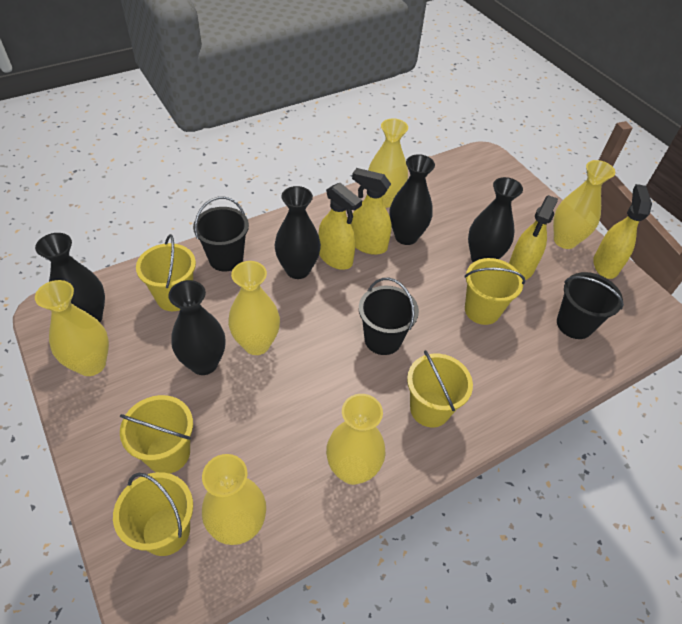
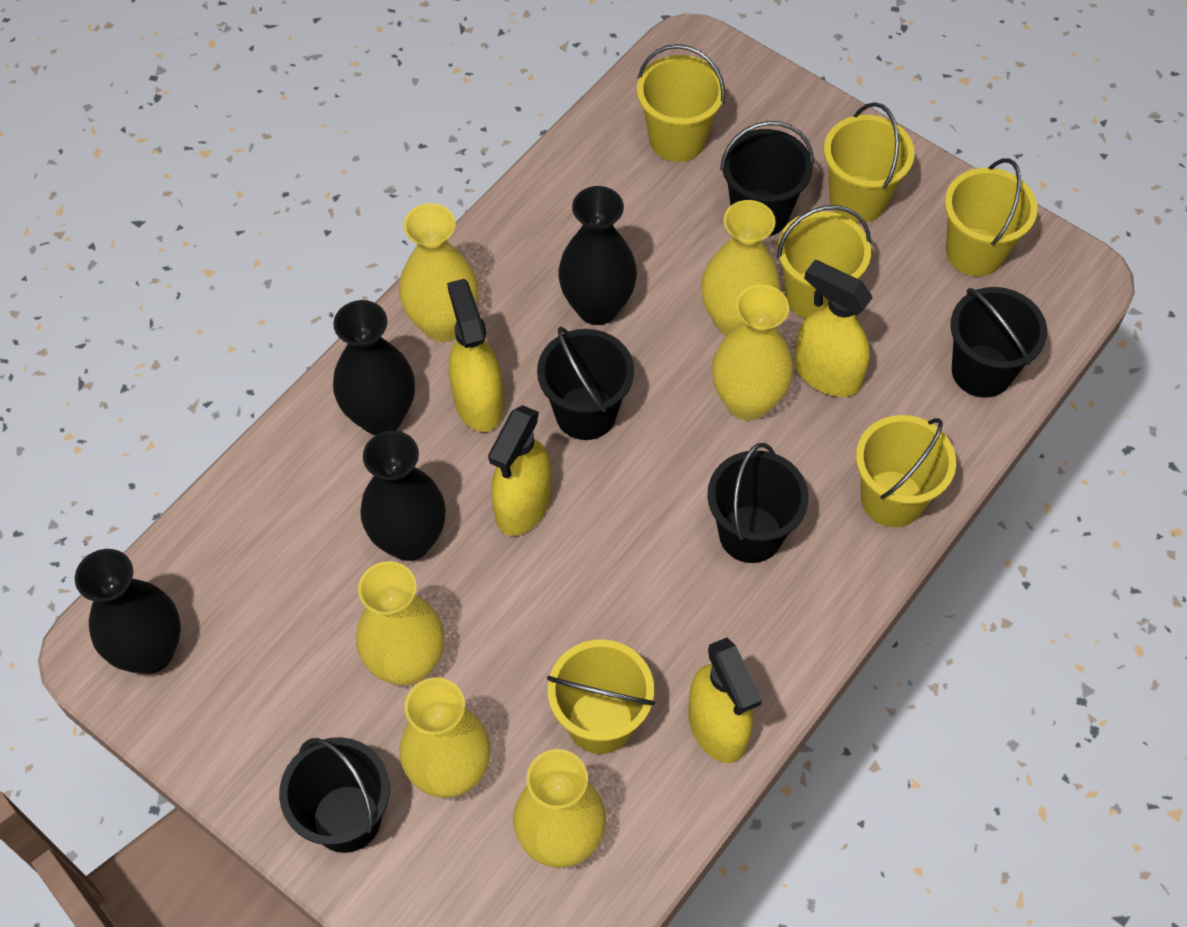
black bucket: [193,197,249,272] [359,278,419,355] [557,272,624,339] = 3 -> [279,737,390,853] [537,326,634,440] [708,443,809,563] [720,121,814,236] [951,287,1047,398] = 5
black vase: [35,233,105,322] [168,280,225,375] [275,186,321,279] [389,154,435,245] [468,177,523,262] = 5 -> [75,549,181,674] [333,300,415,435] [360,430,446,561] [558,186,637,325] = 4
yellow bucket: [113,472,193,556] [120,395,193,474] [136,234,196,311] [407,350,473,427] [465,258,525,325] = 5 -> [547,639,655,754] [637,44,725,162] [777,205,871,319] [824,102,915,223] [856,415,956,527] [945,158,1038,277] = 6

